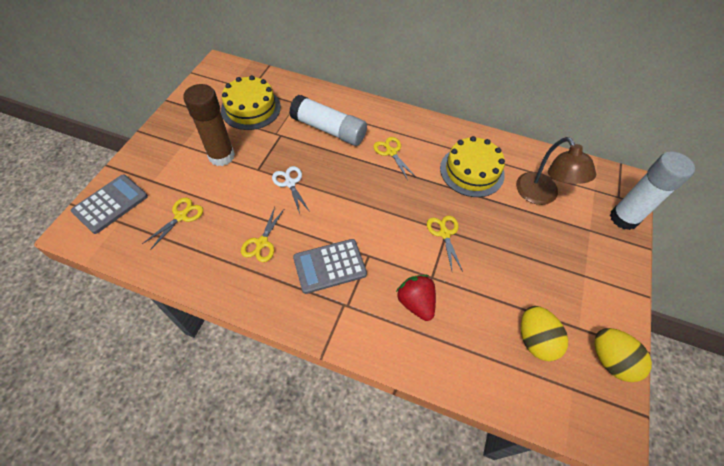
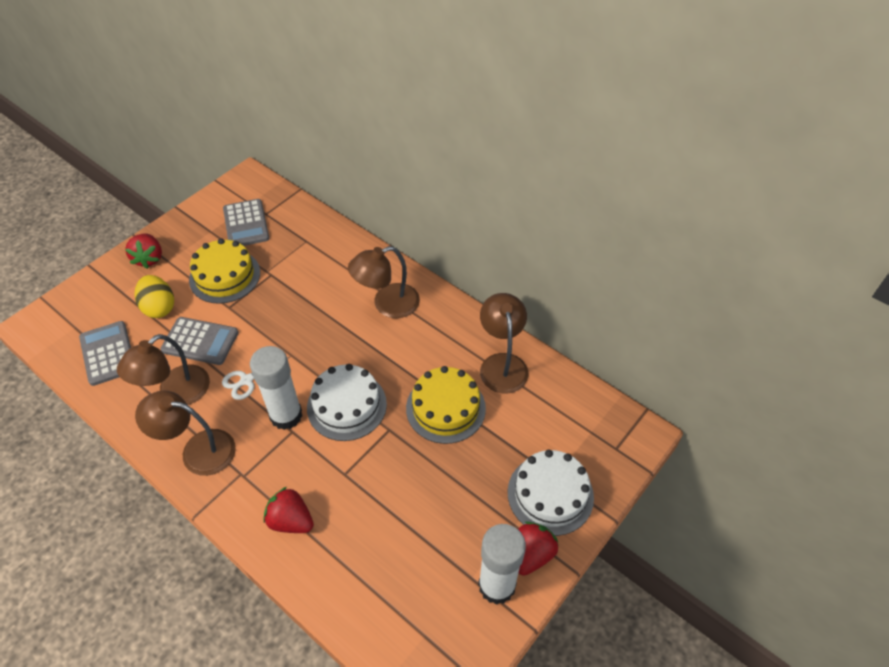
brown glue stick: [183,84,235,166] = 1 -> none = 0
brown lamp: [516,137,596,205] = 1 -> [117,334,210,405] [135,391,236,476] [348,246,420,318] [480,293,529,393] = 4
grey calculator: [71,174,148,234] [293,239,367,294] = 2 -> [79,321,131,386] [160,317,238,365] [223,199,269,246] = 3
red strawberry: [396,275,436,321] = 1 -> [125,233,162,269] [264,487,314,533] [518,522,558,576] = 3
white cake: none = 0 -> [307,364,387,441] [508,450,594,536] = 2
yellow egg: [521,306,568,361] [595,328,652,382] = 2 -> [135,275,174,318] = 1
yellow scissors: [142,197,203,250] [241,207,285,262] [373,137,416,180] [427,216,463,271] = 4 -> none = 0

